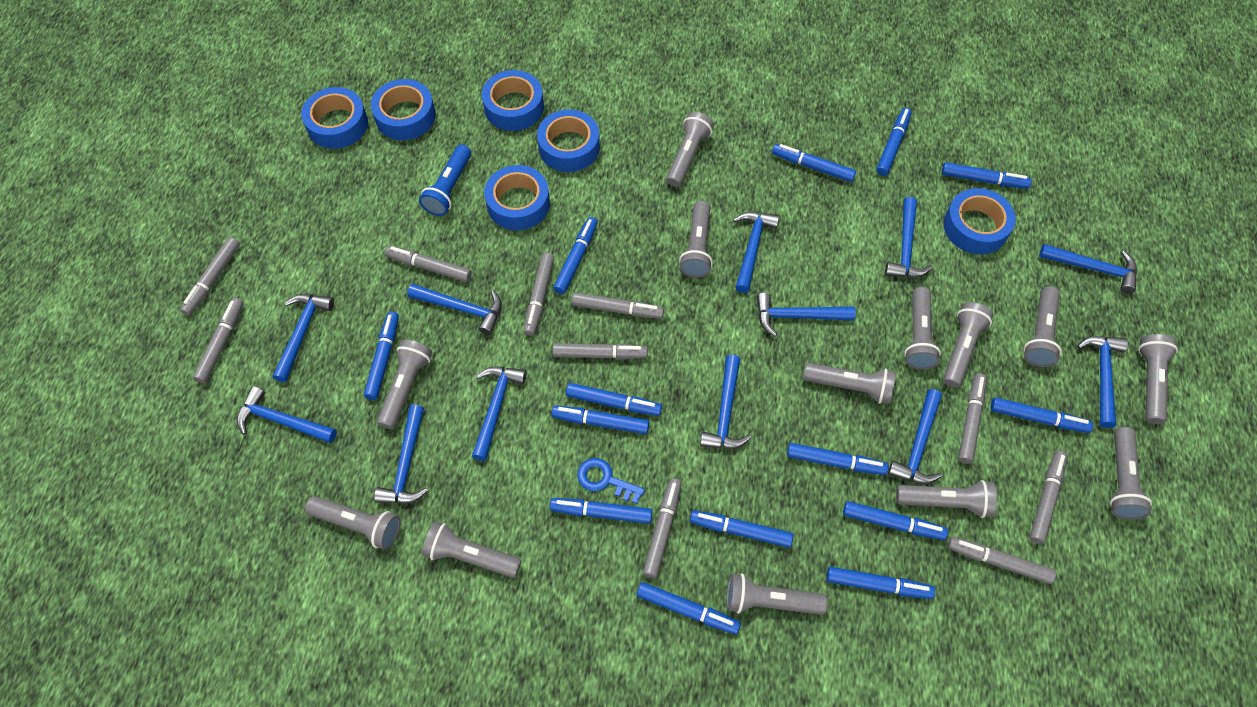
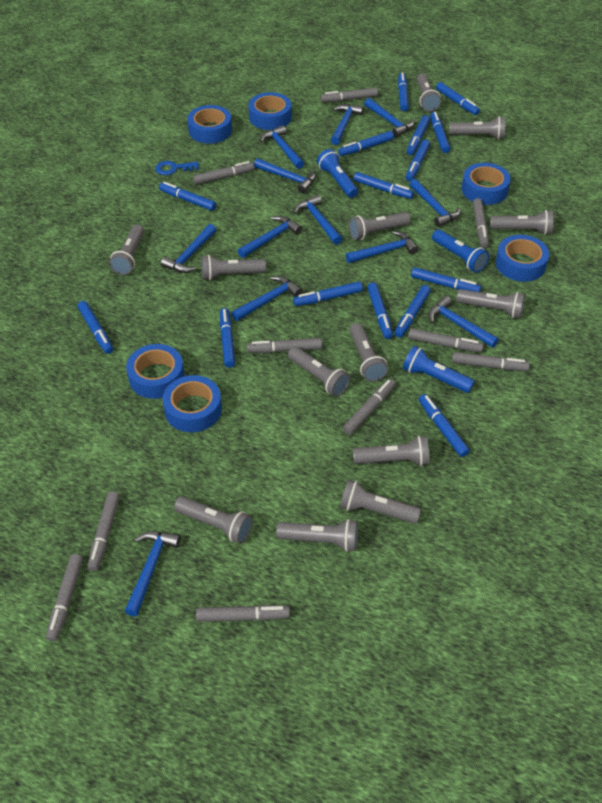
blue flashlight: [419,145,471,216] = 1 -> [317,149,358,198] [403,346,474,393] [432,229,489,273] = 3
blue marker: [364,312,399,400] [550,498,652,524] [551,405,649,434] [553,217,598,294] [566,383,662,416] [637,582,741,634] [690,510,793,548] [772,144,856,182] [787,443,889,475] [826,567,935,599] [843,501,948,540] [876,108,912,176] [942,162,1031,189] [991,397,1093,433] = 14 -> [78,301,113,354] [159,182,216,211] [220,308,235,368] [293,282,363,306] [338,131,394,156] [353,172,414,199] [367,283,393,339] [394,285,431,338] [398,73,409,111] [406,140,430,181] [407,115,430,155] [411,267,481,292] [419,394,470,457] [430,112,450,153] [436,82,480,115] = 15

